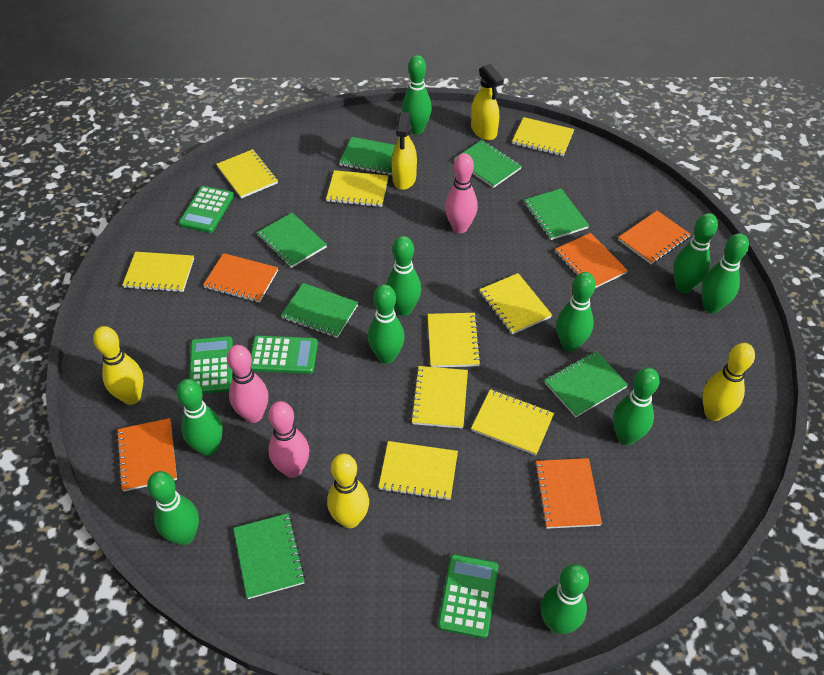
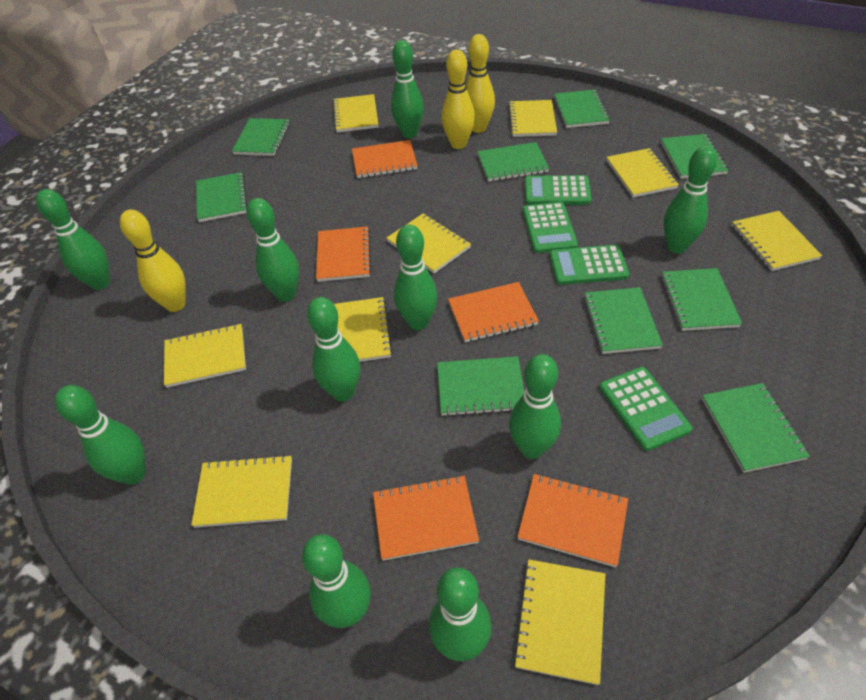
green notebook: [233,513,305,599] [257,212,327,268] [281,283,358,338] [339,137,395,175] [454,140,522,188] [524,188,589,240] [544,351,628,417] = 7 -> [196,172,247,222] [232,118,290,156] [437,356,524,417] [477,142,549,182] [554,90,610,128] [583,287,663,354] [661,134,729,179] [661,268,742,331] [702,383,810,473] = 9
pink bowling pin: [227,345,268,423] [268,401,309,478] [445,153,478,233] = 3 -> none = 0
yellow spray bottle: [392,112,417,190] [471,64,504,140] = 2 -> none = 0

